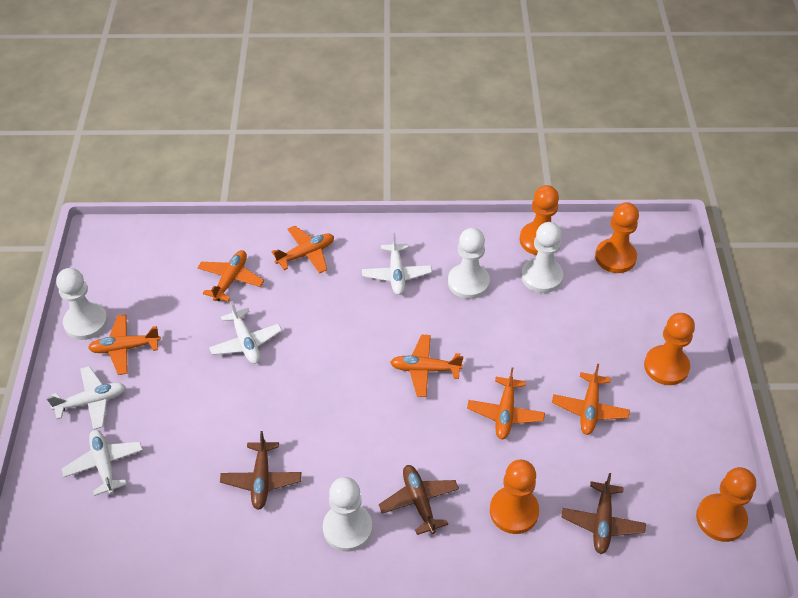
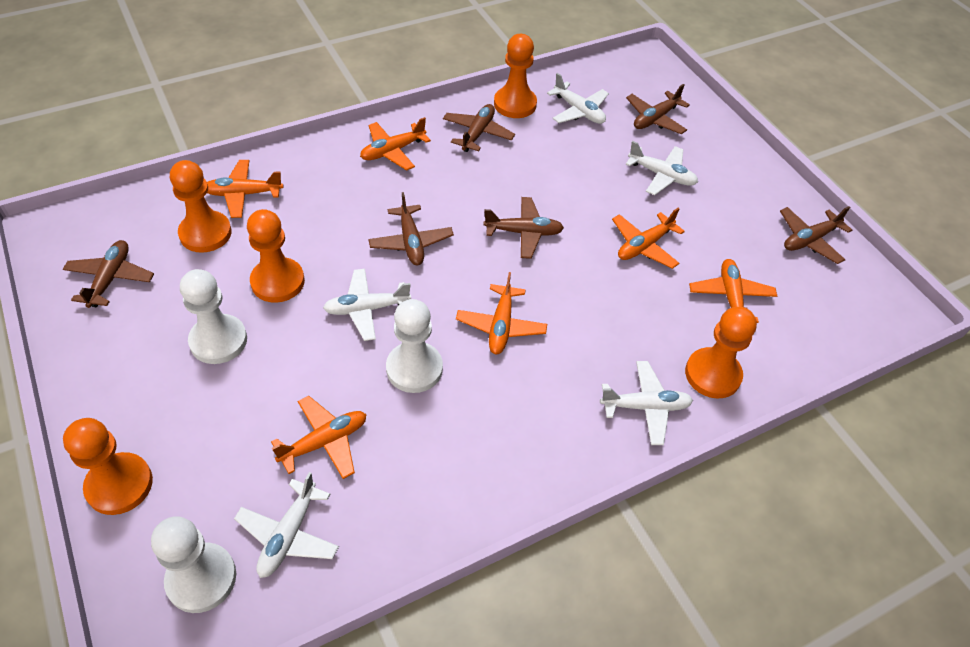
brown plane: [220,431,301,510] [379,465,459,535] [561,473,646,554] = 3 -> [63,240,154,308] [368,192,454,265] [443,104,515,152] [484,197,564,259] [626,84,690,134] [780,206,852,264] = 6
white pawn: [56,268,108,340] [323,477,373,552] [448,228,490,299] [521,222,563,293] = 4 -> [151,516,236,613] [180,269,247,364] [386,299,443,393] = 3
white plane: [47,366,126,430] [62,430,143,496] [209,301,282,364] [362,233,432,295] = 4 -> [234,472,339,578] [323,269,411,341] [547,73,609,124] [600,361,693,445] [625,141,698,195] = 5

